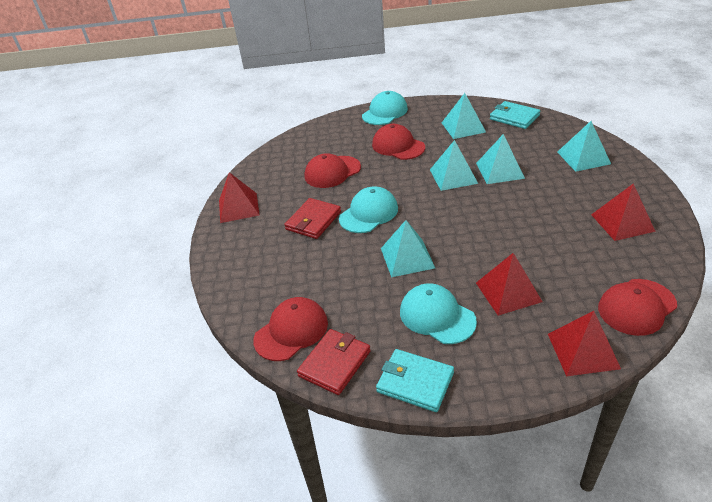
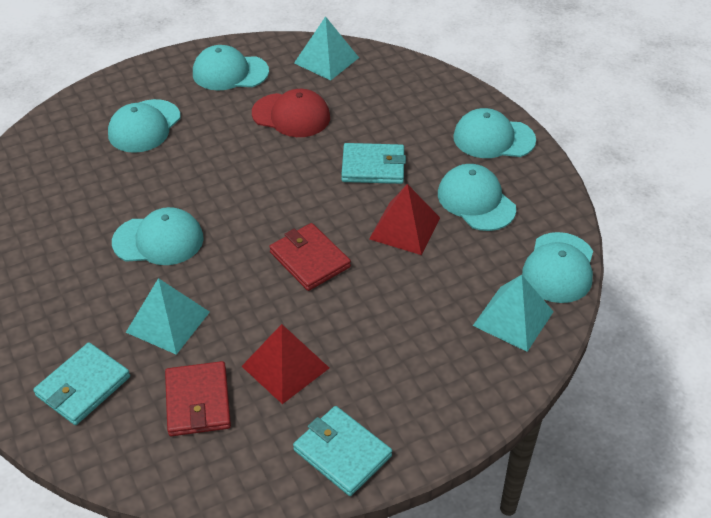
red cap: [253,297,328,361] [305,153,361,188] [372,124,425,160] [598,279,677,336] = 4 -> [252,89,330,137] = 1
red pyramid: [219,172,260,223] [476,253,543,316] [548,311,621,376] [591,183,656,241] = 4 -> [241,324,329,404] [369,184,440,255] = 2
turquoise cap: [339,186,398,233] [362,91,408,125] [400,283,477,344] = 3 -> [108,99,181,153] [112,207,204,265] [193,45,269,90] [438,164,516,231] [453,108,536,158] [522,232,593,303] = 6
turquoise pyramid: [381,220,435,277] [430,140,478,191] [442,93,486,139] [476,134,525,184] [558,121,611,172] = 5 -> [126,278,210,355] [294,16,359,81] [473,275,554,352] = 3
turquoise wallet: [376,349,454,412] [490,101,540,129] = 2 -> [33,342,130,425] [293,406,392,496] [341,143,406,184] = 3

